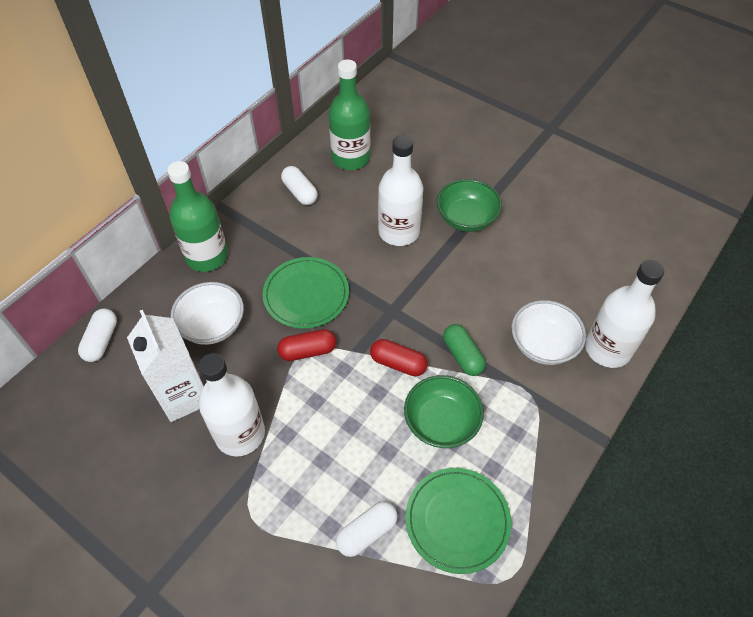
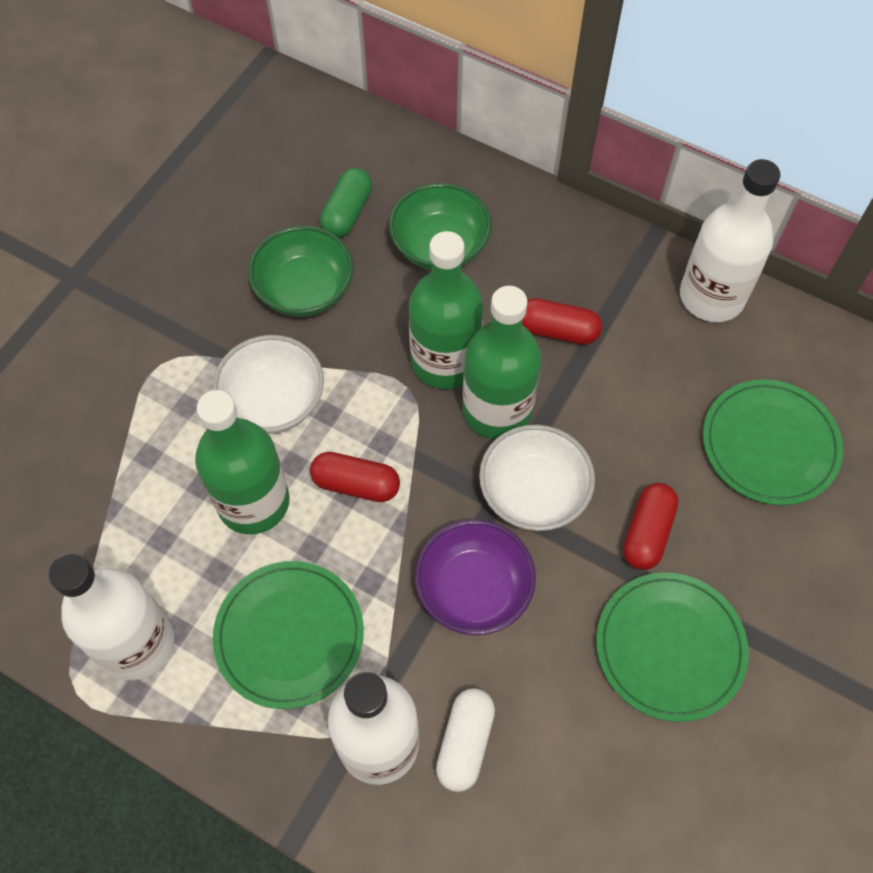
green bottle: [167,161,228,272] [329,60,370,170] = 2 -> [195,390,290,534] [409,231,483,389] [463,286,542,439] = 3
green plate: [263,257,349,329] [405,468,512,574] = 2 -> [213,561,364,709] [596,572,749,722] [703,379,843,505] = 3
purple bowl: none = 0 -> [415,519,536,635] = 1
red capsule: [277,329,336,361] [370,339,428,376] = 2 -> [310,452,400,502] [522,298,602,345] [623,483,679,570] = 3
white capsule: [78,308,117,362] [281,166,318,205] [336,501,398,557] = 3 -> [436,688,495,792] = 1
white carton: [127,310,204,422] = 1 -> none = 0

